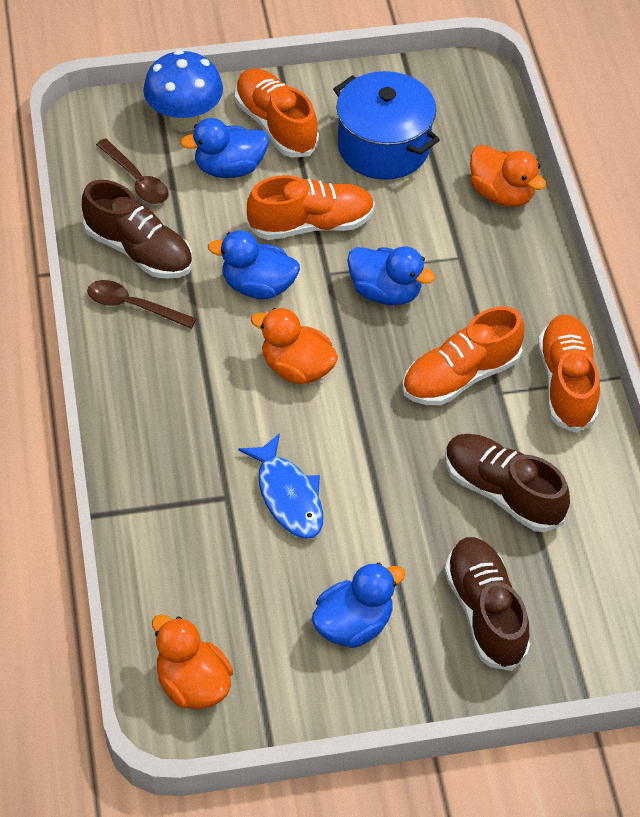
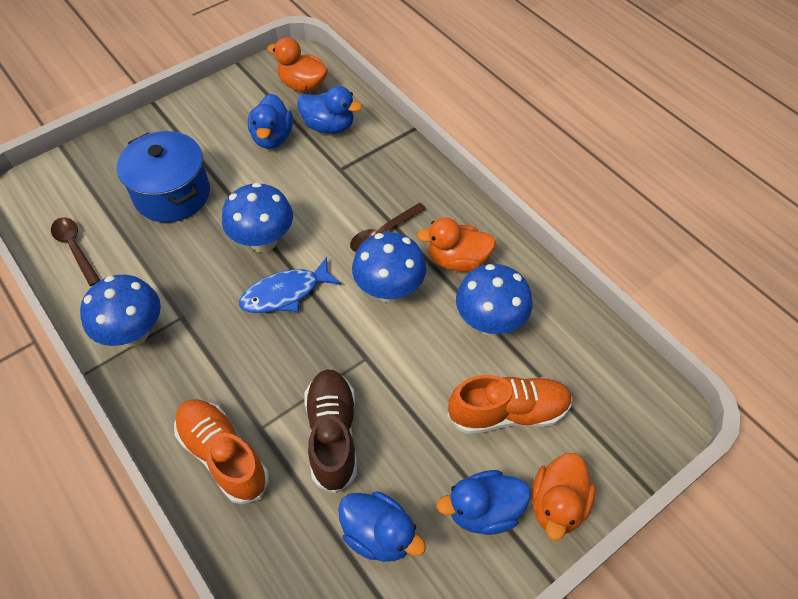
blue mushroom: [143,50,223,132] = 1 -> [80,275,161,346] [222,182,293,253] [352,232,426,303] [456,264,532,335] = 4
brown shoe: [82,180,192,279] [444,537,530,671] [445,434,570,532] = 3 -> [304,369,357,494] = 1
orange shoe: [235,68,319,158] [247,175,375,240] [402,307,524,405] [538,314,600,433] = 4 -> [174,399,269,504] [447,375,573,434] = 2

